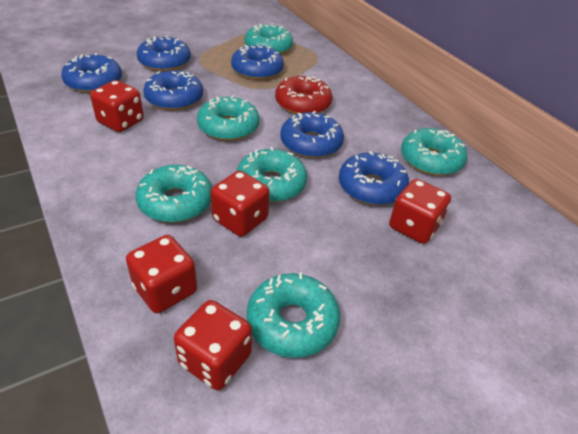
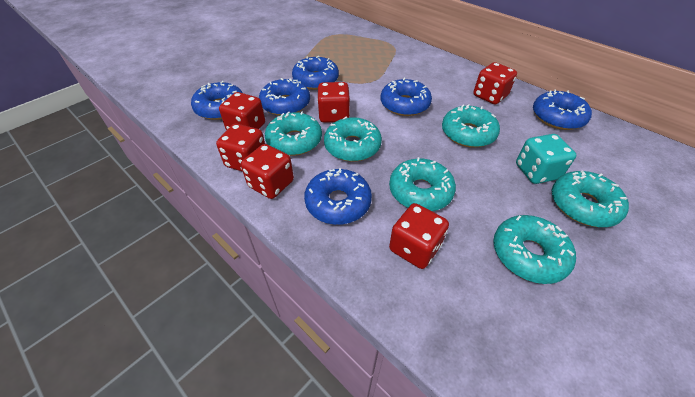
red dice: [90,80,144,132] [126,235,197,313] [174,300,252,390] [210,171,270,237] [389,179,451,244] = 5 -> [216,124,265,172] [219,92,265,130] [241,144,294,199] [317,82,350,123] [389,203,449,269] [473,62,517,104] = 6
red donut: [275,76,333,114] = 1 -> none = 0
turquoise dice: none = 0 -> [516,134,576,184] = 1

